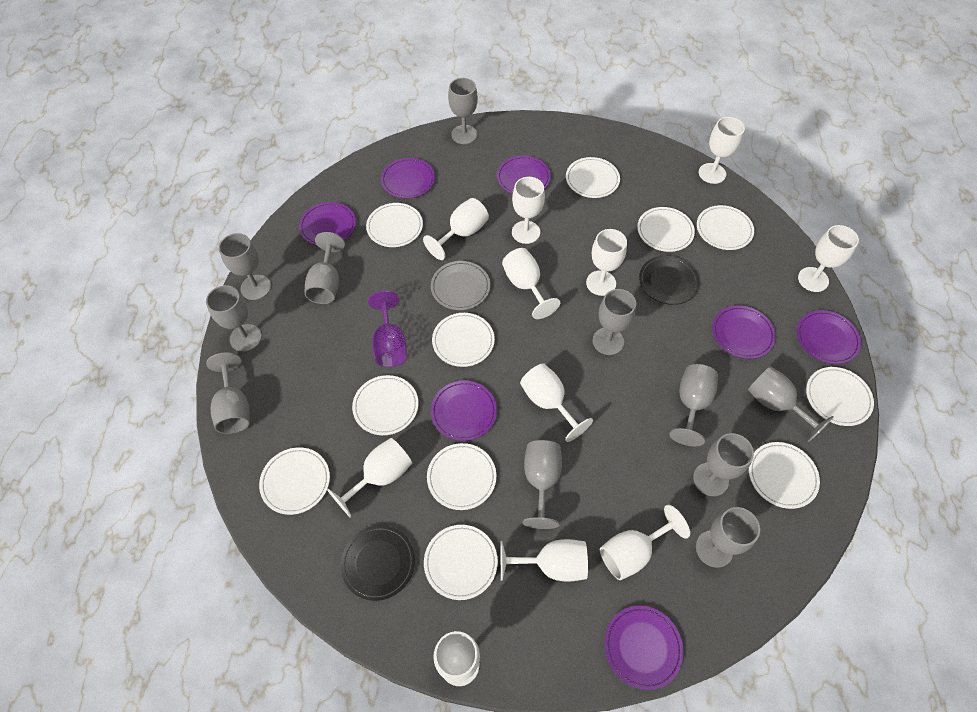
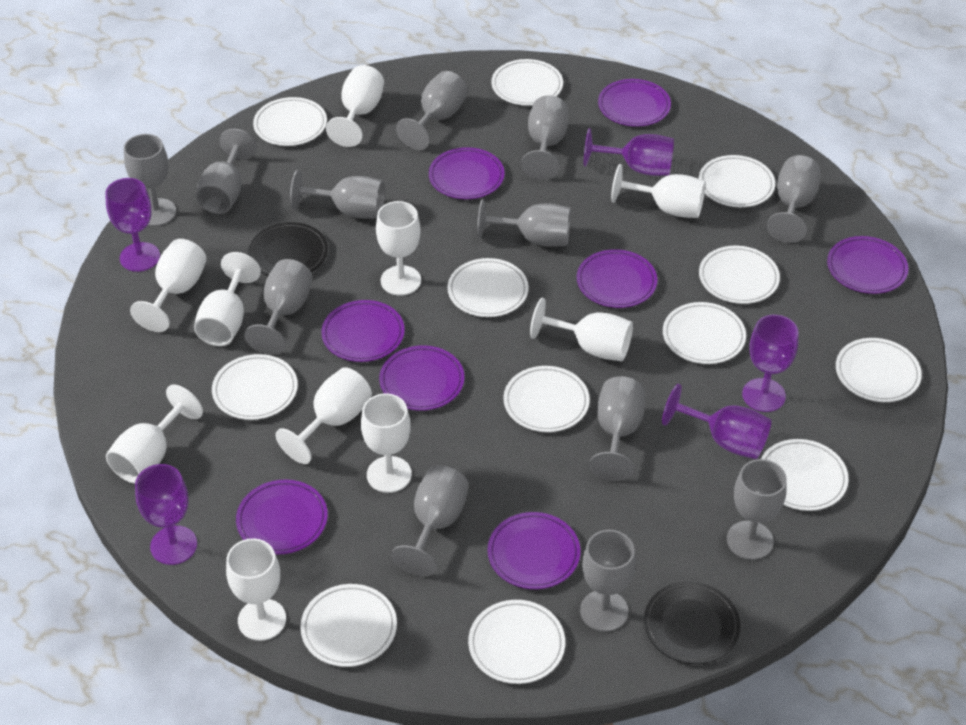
grey goblet: [206,285,262,352] [206,353,250,434] [219,233,271,300] [304,232,345,304] [448,78,478,144] [522,440,562,529] [592,289,636,355] [669,364,718,446] [693,433,754,496] [696,507,760,568] [748,366,834,442] = 11 -> [124,134,176,226] [195,129,257,214] [244,259,312,355] [290,170,385,219] [391,466,469,576] [396,71,468,150] [477,199,571,247] [521,95,568,180] [580,530,636,632] [589,376,645,481] [727,459,787,560] [767,155,821,243] = 12
grey plate: [431,261,490,310] = 1 -> none = 0
purple goblet: [368,291,407,367] = 1 -> [105,178,160,272] [135,464,197,565] [584,128,674,176] [662,384,772,459] [742,315,799,412] = 5
purple plate: [299,202,356,245] [381,158,435,199] [431,381,497,441] [497,156,551,194] [604,605,684,690] [712,306,776,359] [797,310,861,364] = 7 -> [236,479,328,555] [321,300,405,362] [379,345,464,411] [429,147,505,199] [487,512,580,589] [577,249,657,308] [598,79,671,127] [827,236,908,294] = 8
white goblet: [327,438,412,518] [423,198,489,260] [433,631,480,686] [500,539,588,582] [502,248,560,319] [512,177,545,244] [520,364,593,442] [586,229,627,296] [600,505,690,580] [699,117,745,184] [798,225,859,292] = 11 -> [106,385,203,484] [130,239,207,332] [194,252,261,346] [226,538,286,641] [275,367,372,464] [326,65,384,147] [361,393,412,493] [376,201,421,296] [530,298,633,361] [611,164,706,218] = 10
white plate: [259,447,330,515] [352,375,418,435] [366,203,423,247] [424,525,498,600] [427,443,496,510] [432,313,495,367] [566,157,620,198] [637,207,695,252] [697,205,754,250] [749,442,820,509] [806,367,874,426] = 11 -> [212,354,298,420] [253,97,327,146] [300,584,397,667] [448,258,529,317] [468,600,565,684] [491,59,563,106] [503,366,590,432] [663,302,746,364] [699,155,775,207] [699,246,780,304] [761,439,849,511] [836,338,922,402] = 12

